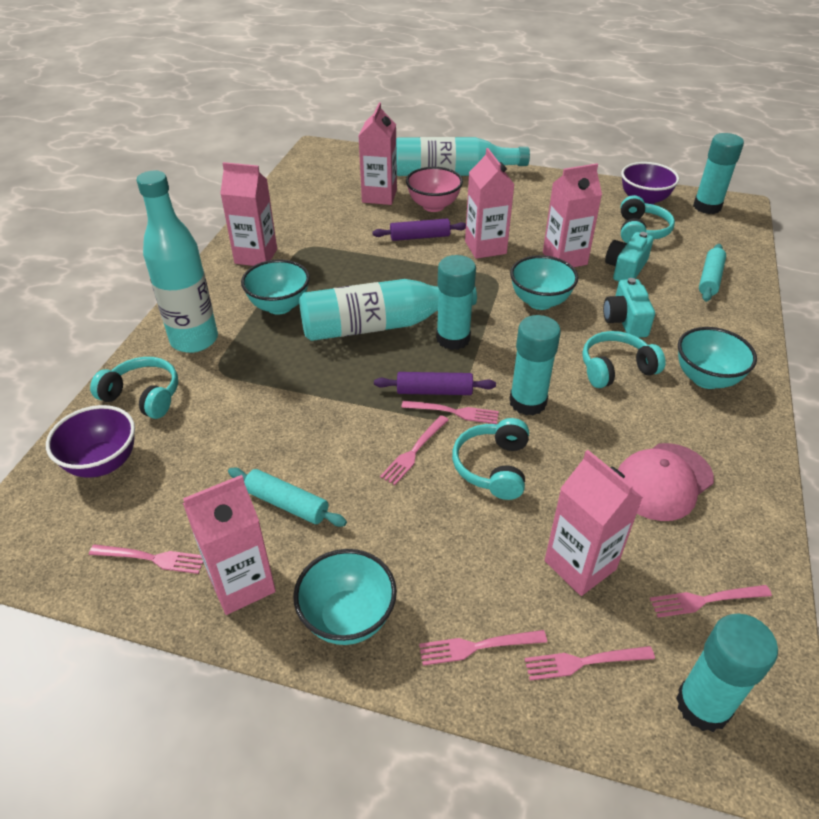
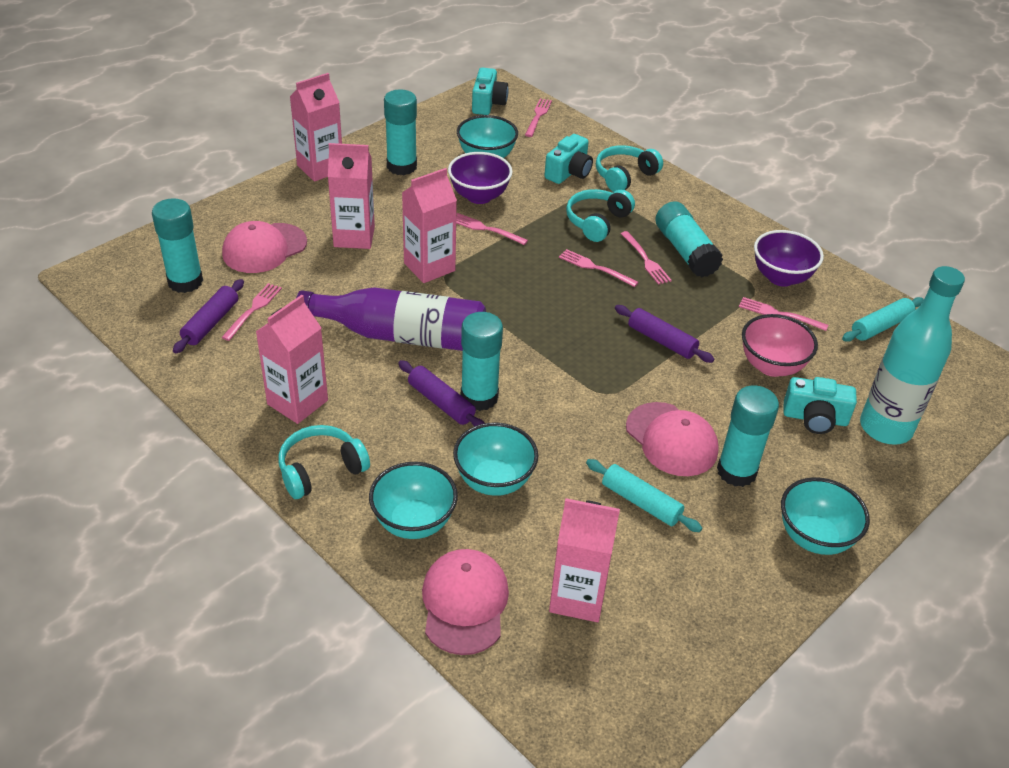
pink cap: [618,443,714,521] = 1 -> [222,221,307,273] [422,549,509,655] [626,402,719,476] = 3
pink carton: [183,475,276,615] [220,162,277,266] [359,102,397,205] [465,148,515,259] [543,163,602,267] [545,450,643,596] = 6 -> [256,295,328,424] [290,73,342,182] [328,143,375,249] [402,168,457,283] [549,498,620,622] = 5
purple bottle: none = 0 -> [296,287,486,351] = 1
purple rolling pin: [372,219,466,241] [374,372,496,395] = 2 -> [173,279,244,353] [398,360,485,426] [615,305,714,363] = 3
turquoise bottle: [137,171,218,353] [299,279,477,341] [396,137,530,176] = 3 -> [860,266,965,445] = 1
turquoise camera: [603,278,655,338] [605,232,653,281] = 2 -> [472,68,508,115] [544,134,593,184] [783,377,857,434] = 3
turquoise glue stick: [436,255,476,350] [509,315,561,416] [676,613,778,732] [693,133,744,214] = 4 -> [152,198,203,293] [384,89,417,175] [461,312,503,411] [655,201,723,278] [717,385,779,487] = 5
turquoise headphones: [90,357,178,419] [452,418,529,500] [582,331,665,388] [621,195,675,243] = 4 -> [278,425,370,499] [566,189,635,242] [596,145,663,192] = 3

